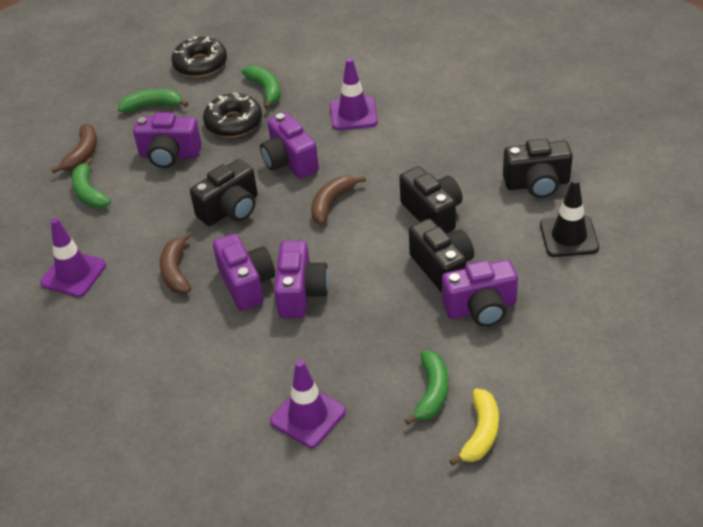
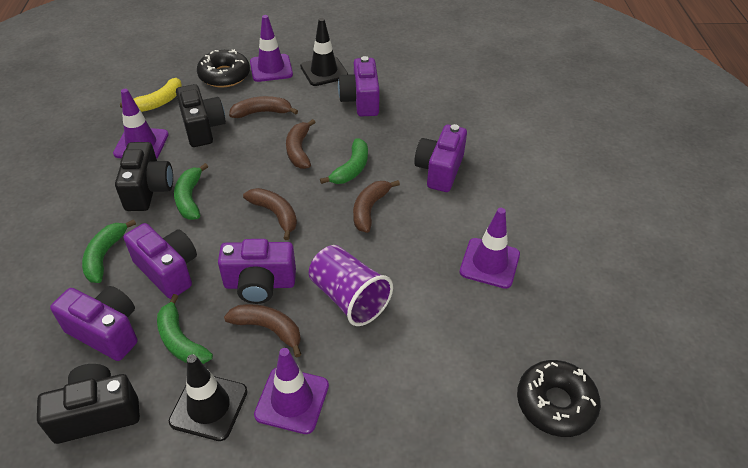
black camera: [190,159,258,226] [399,166,463,233] [409,219,474,293] [503,139,573,198] = 4 -> [37,364,140,444] [115,142,173,211] [176,84,226,147] = 3
black traffic cone: [540,178,599,257] = 1 -> [169,354,248,441] [300,18,348,86] = 2
brown banana: [51,124,97,173] [160,232,192,294] [311,175,366,225] = 3 -> [224,304,301,357] [229,96,298,118] [243,188,297,240] [286,119,316,169] [353,180,400,233] = 5
purple cup: none = 0 -> [309,245,393,326] = 1
purple traffic cone: [40,218,106,297] [270,360,346,448] [330,58,378,130] = 3 -> [113,89,169,159] [250,15,293,82] [254,348,329,434] [460,208,520,289] = 4

